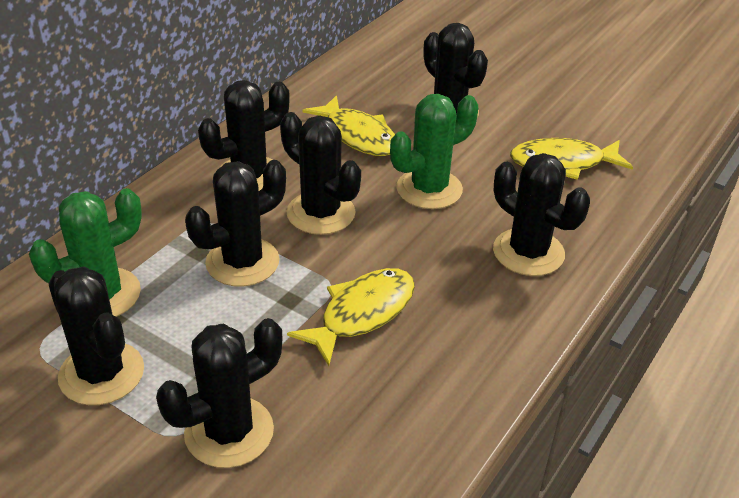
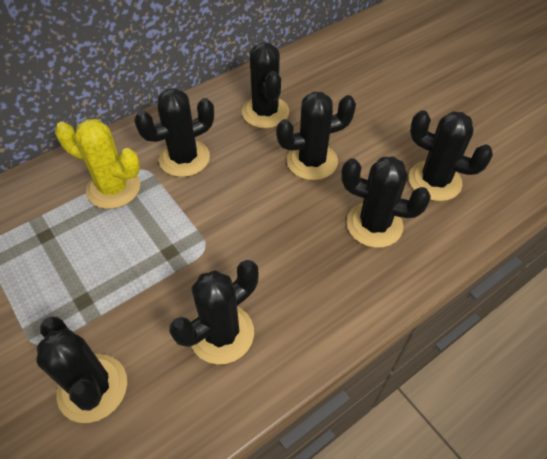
green cactus: [29,188,142,317] [390,94,478,209] = 2 -> none = 0
yellow cactus: none = 0 -> [55,119,140,209] = 1
yellow fish: [287,268,415,366] [302,95,395,156] [510,138,633,180] = 3 -> none = 0

